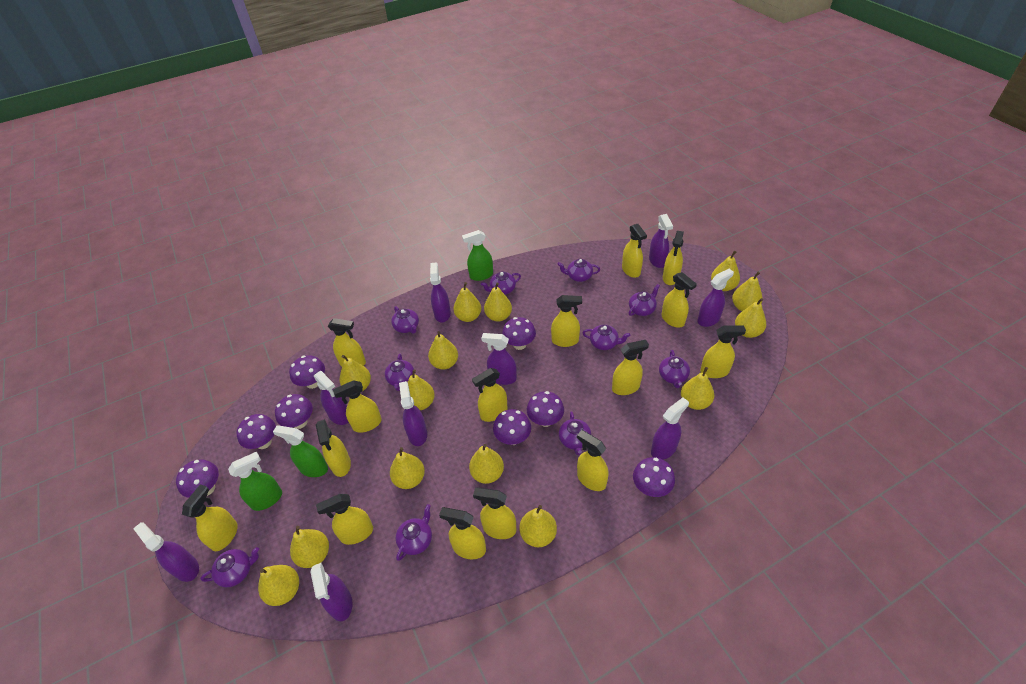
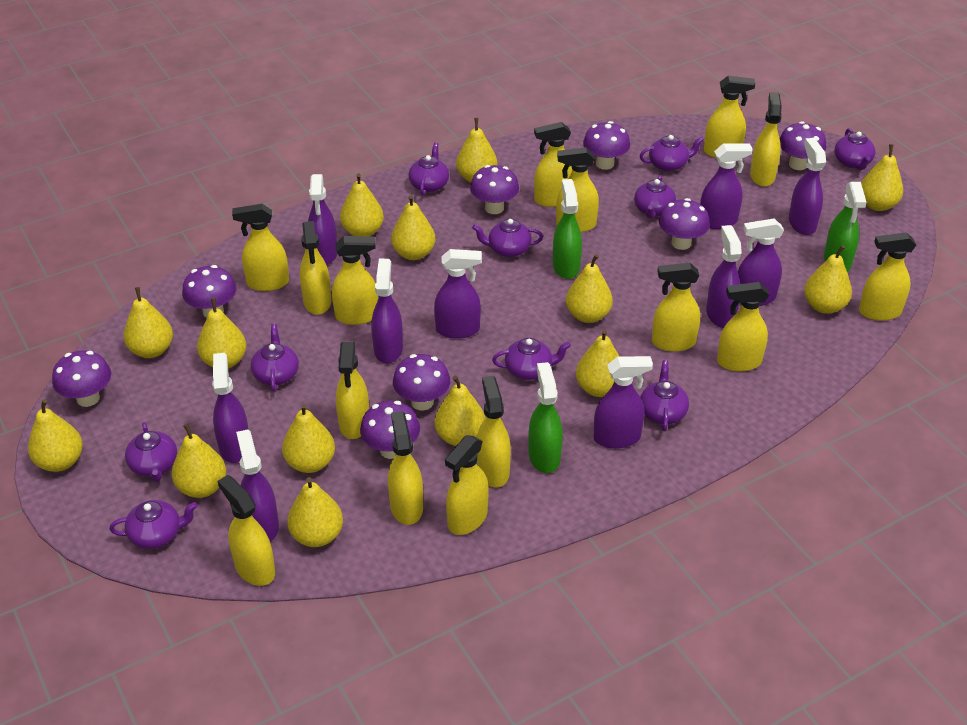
purple spray bottle: [133,522,199,582] [311,563,352,621] [314,371,348,425] [399,381,427,446] [430,262,451,322] [481,333,517,385] [649,214,673,268] [651,398,689,460] [698,269,734,327] = 9 -> [212,353,249,463] [236,429,279,542] [308,174,337,265] [372,259,403,363] [434,249,482,339] [594,356,653,449] [700,144,753,229] [706,225,742,328] [738,218,784,306] [789,138,826,235] = 10

